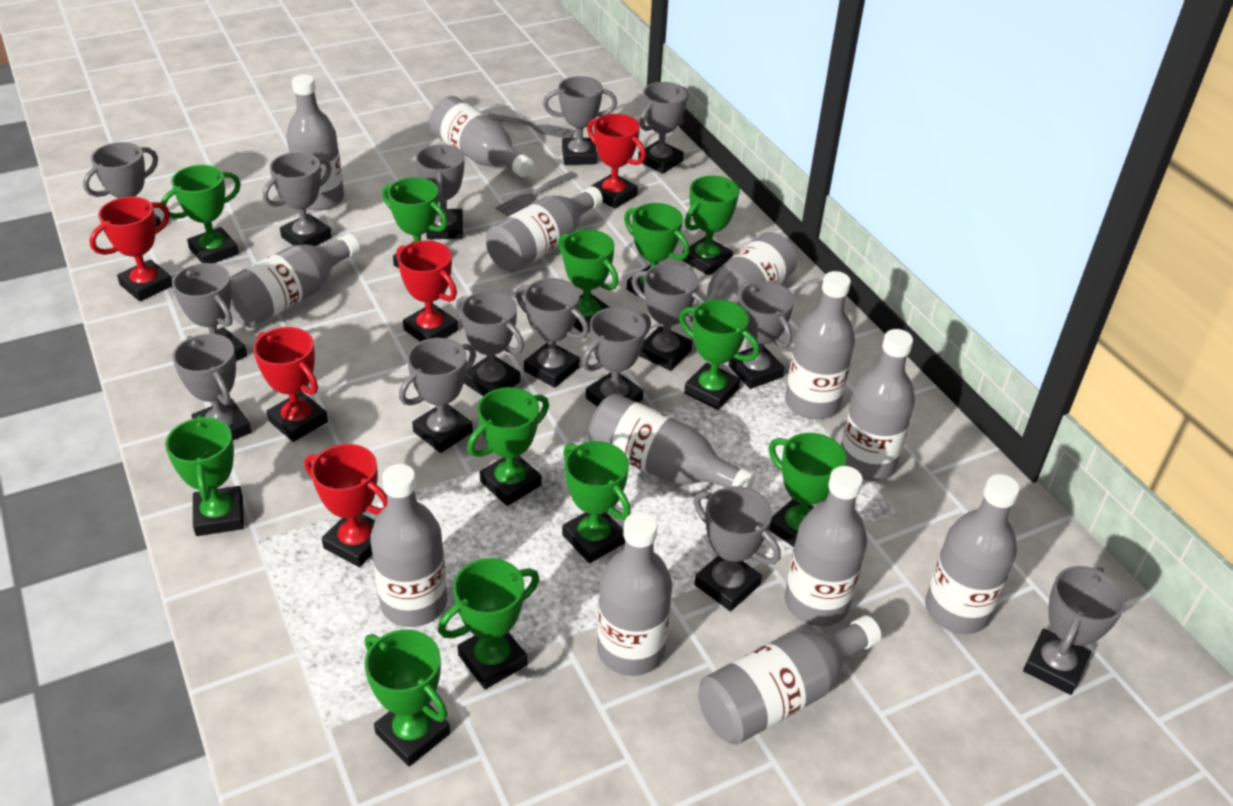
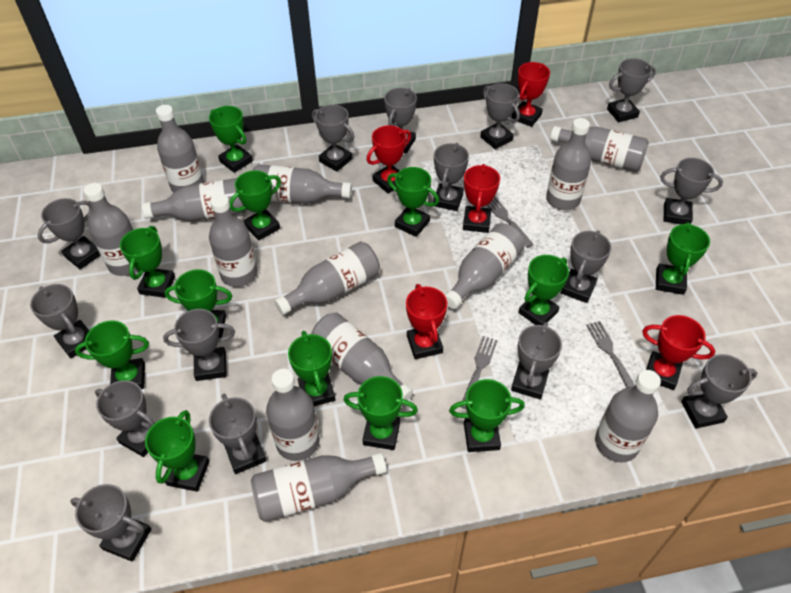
grey fork: [487,114,576,138] [495,171,577,216] = 2 -> [461,336,498,409] [487,197,534,248] [586,321,635,388] = 3

